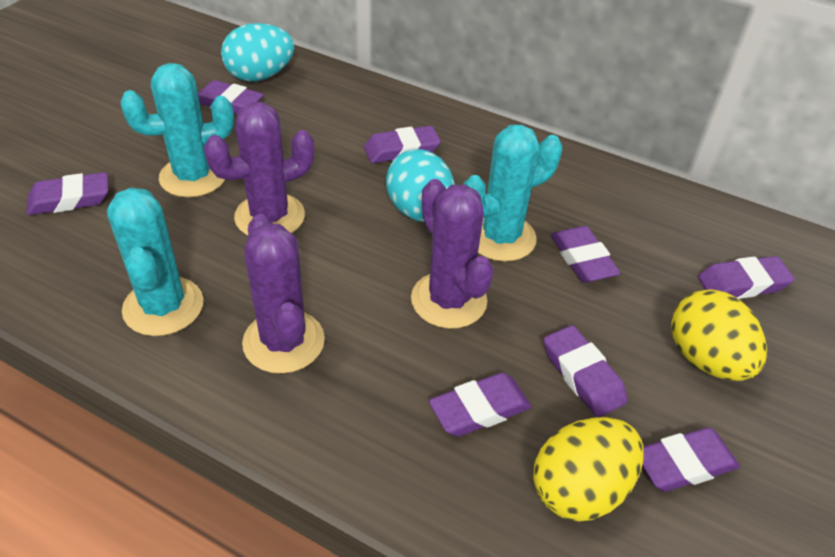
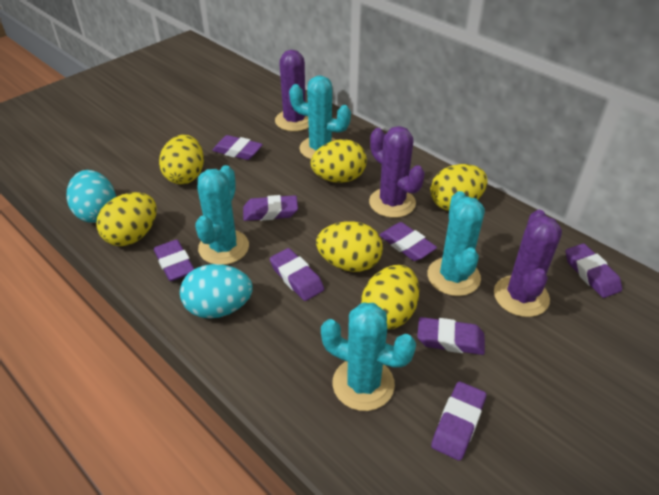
turquoise cactus: [107,187,203,336] [121,63,234,198] [463,125,562,262] = 3 -> [195,165,249,265] [289,76,351,159] [321,303,416,411] [427,191,485,296] = 4
yellow egg: [533,417,643,521] [671,289,767,381] = 2 -> [96,192,157,246] [159,134,204,184] [311,139,367,183] [316,221,383,272] [361,265,419,329] [430,164,488,211] = 6

